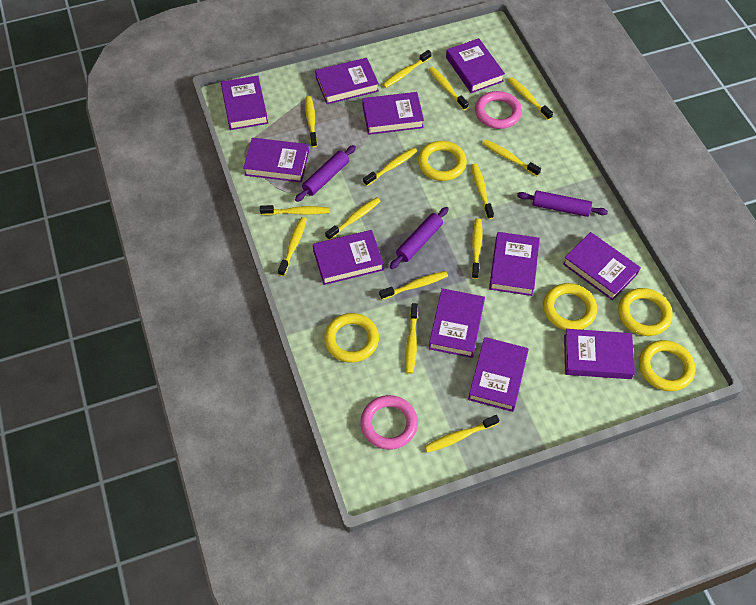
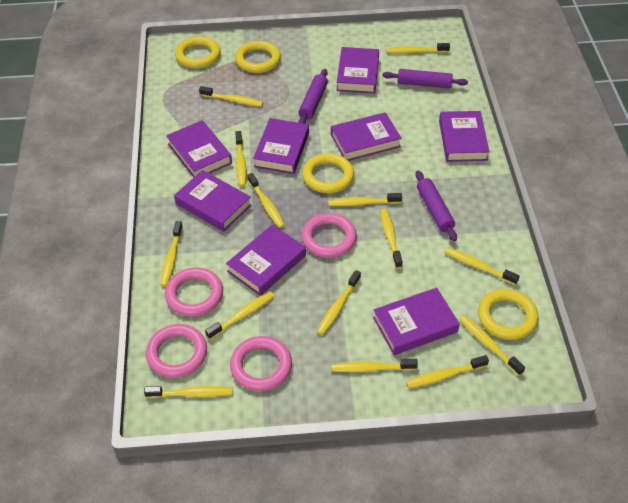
pink ring: [360,395,418,450] [475,91,522,129] = 2 -> [146,324,207,378] [165,267,223,316] [230,336,292,391] [301,213,357,258] = 4
purple book: [221,76,268,130] [243,138,309,182] [313,230,384,285] [315,58,379,104] [362,92,424,135] [429,288,485,358] [446,38,505,93] [468,337,529,412] [489,232,540,296] [563,232,641,301] [564,329,635,379] = 11 -> [166,120,232,178] [174,170,251,232] [226,225,306,296] [253,118,309,174] [331,112,402,161] [336,47,379,94] [373,288,460,355] [439,111,489,162] = 8
yellow ring: [324,313,379,363] [418,141,467,181] [543,283,597,330] [618,288,673,336] [639,340,695,391] = 5 -> [175,36,221,68] [235,41,281,73] [302,153,354,193] [478,289,538,340] = 4

